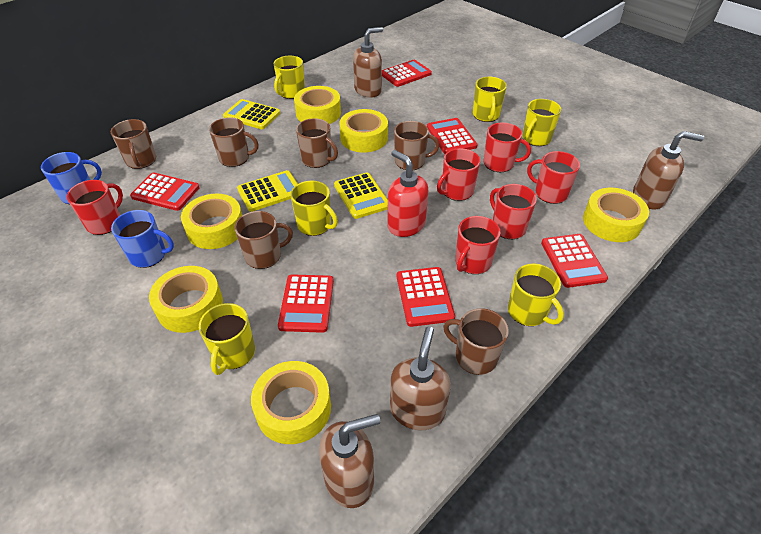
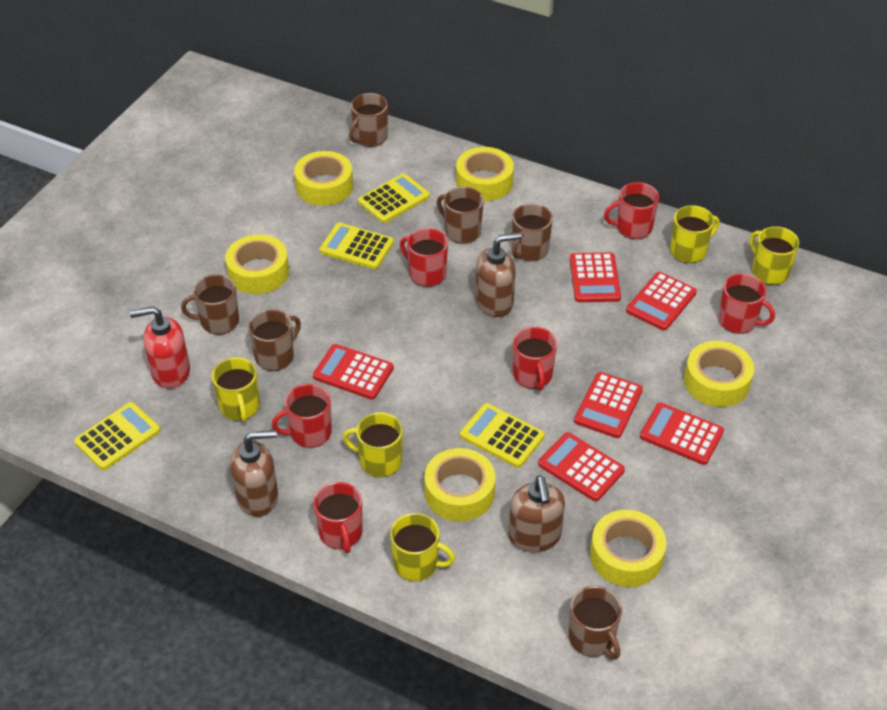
blue mug: [41,152,102,204] [111,210,174,268] = 2 -> none = 0
brown soap dispenser: [319,414,380,508] [353,27,383,98] [390,326,451,430] [633,131,704,209] = 4 -> [230,430,278,517] [475,232,521,317] [508,475,565,552] = 3
yellow calculator: [223,99,280,129] [237,170,298,212] [334,172,388,219] = 3 -> [74,402,160,470] [320,223,394,269] [358,173,430,223] [460,403,545,468] = 4
yellow mug: [199,303,255,375] [274,56,305,99] [291,181,338,236] [473,77,507,122] [508,264,564,326] [522,99,561,146] = 6 -> [212,357,260,422] [343,412,403,477] [390,513,455,581] [670,205,719,263] [750,226,799,285] = 5

